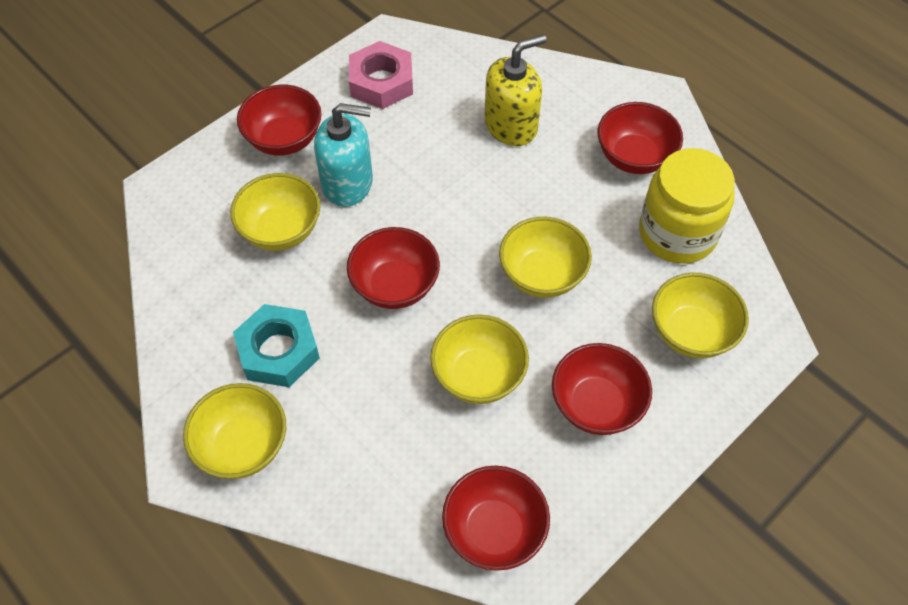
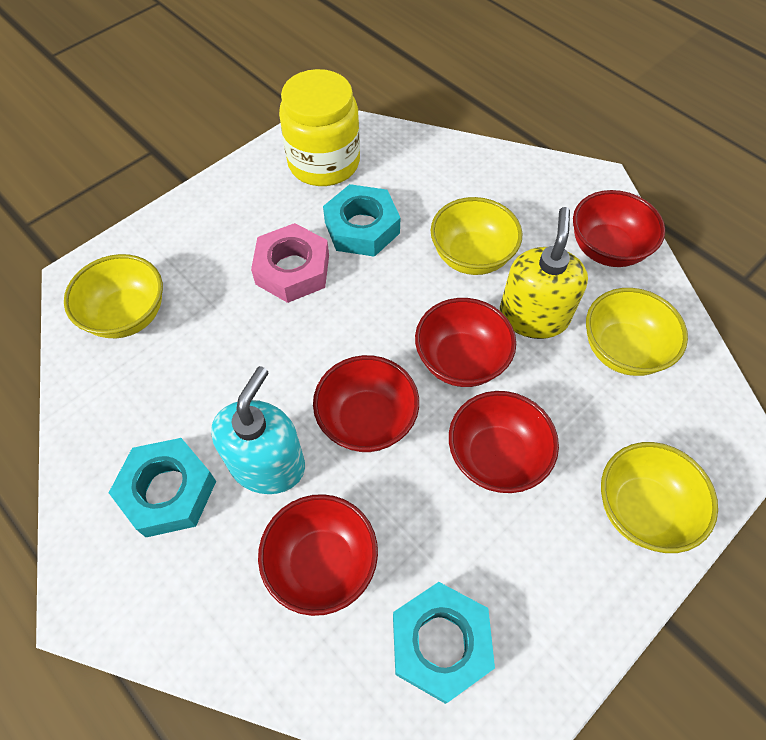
turquoise nut: [233,304,320,387] = 1 -> [109,438,216,537] [323,184,400,257] [393,582,495,704] = 3
yellow bowl: [183,383,286,479] [230,173,320,251] [430,314,529,404] [499,217,592,298] [652,273,749,358] = 5 -> [64,254,163,338] [431,197,522,275] [586,288,688,376] [601,442,718,553] = 4

